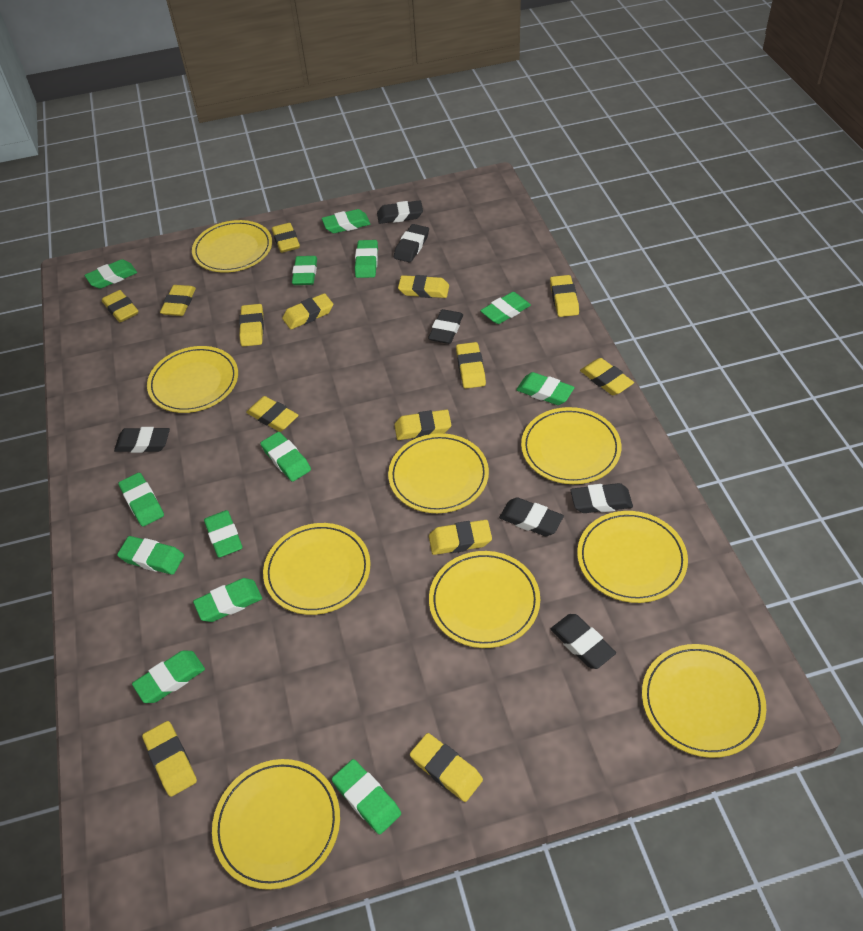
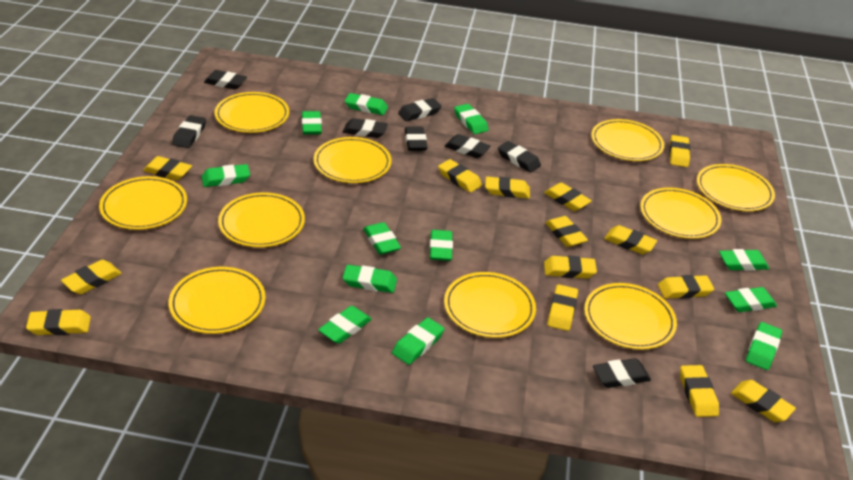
black eraser: [114,427,170,453] [377,200,423,224] [394,224,429,263] [428,309,463,344] [499,497,564,536] [551,614,616,669] [570,483,633,513] = 7 -> [172,115,206,148] [204,70,247,90] [343,118,388,138] [398,98,442,121] [405,127,428,151] [445,134,491,158] [498,141,541,172] [593,358,651,388] = 8
green eraser: [84,259,137,289] [117,536,184,575] [118,473,164,526] [132,651,205,703] [193,578,262,622] [204,510,243,558] [260,432,311,482] [292,256,317,285] [322,209,370,233] [332,759,401,834] [355,240,378,278] [480,292,531,324] [516,372,575,405] = 13 -> [202,164,250,187] [302,111,322,135] [318,306,372,344] [343,265,397,293] [345,93,388,115] [363,222,401,255] [392,318,444,365] [430,230,453,261] [454,104,488,134] [719,249,769,271] [725,287,777,312] [746,322,782,370] = 12
yellow plate: [147,346,238,413] [192,220,272,273] [212,759,340,890] [263,523,371,615] [388,433,489,513] [429,551,540,648] [521,407,621,484] [577,511,688,603] [642,644,766,758] = 9 -> [99,176,187,230] [169,267,266,334] [215,92,289,133] [218,192,305,247] [313,137,392,183] [444,272,536,338] [584,283,677,350] [591,119,664,161] [640,187,721,239] [697,164,775,211] = 10

